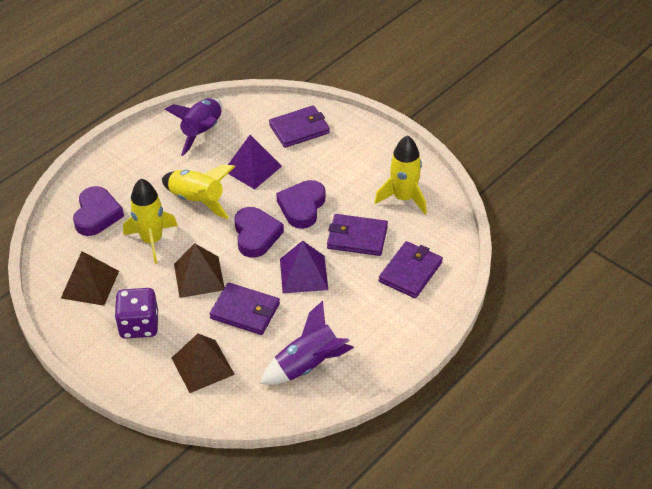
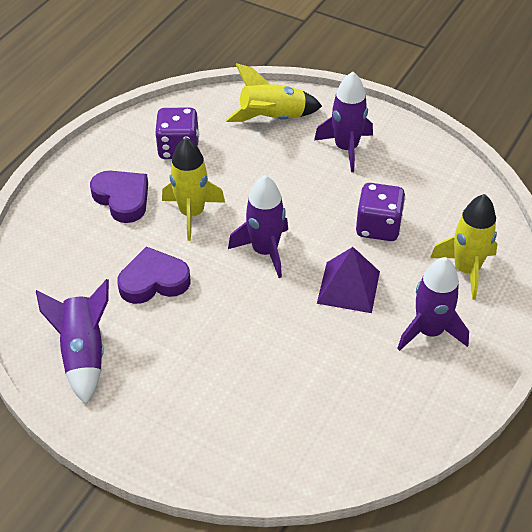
brown pyramid: [61,251,119,306] [172,334,235,393] [174,243,225,298] = 3 -> none = 0
purple dice: [114,288,158,339] = 1 -> [155,108,199,159] [356,183,406,241] = 2
purple heart: [73,186,124,236] [234,207,284,258] [276,180,326,229] = 3 -> [90,171,148,223] [117,247,191,304] = 2
purple pyramid: [228,135,282,190] [280,241,328,293] = 2 -> [317,247,380,313] = 1
purple rocket: [165,98,222,156] [260,301,354,385] = 2 -> [36,279,109,405] [228,175,288,278] [314,72,373,172] [397,257,469,351] = 4
purple wallet: [209,283,280,335] [269,105,330,148] [327,214,388,256] [379,241,443,298] = 4 -> none = 0

